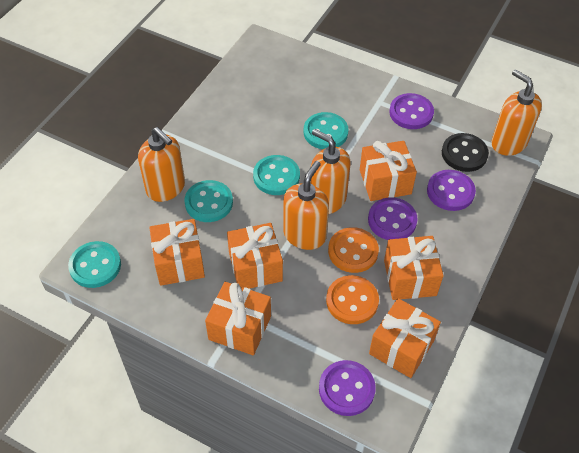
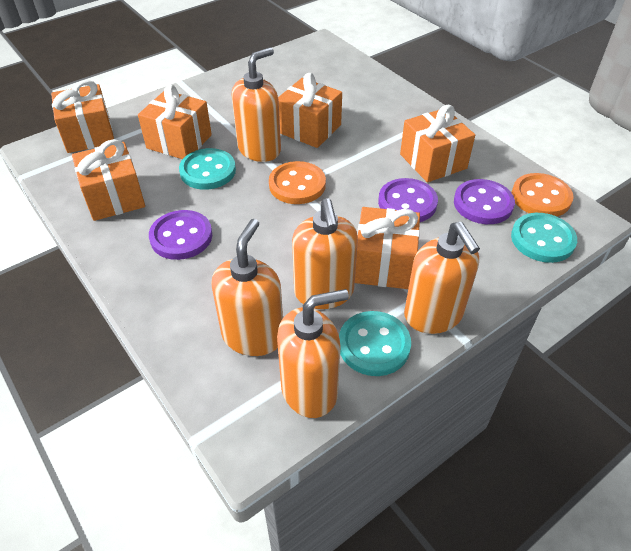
black button: [442,133,489,172] = 1 -> none = 0
orange soap dispenser: [138,127,185,202] [283,161,329,250] [310,129,351,214] [491,69,542,156] = 4 -> [212,219,283,356] [232,47,281,162] [277,289,349,418] [292,198,358,309] [404,222,480,334] = 5
purple button: [319,360,376,416] [368,197,418,240] [389,93,434,129] [427,170,476,211] = 4 -> [149,210,212,260] [378,178,438,222] [454,179,515,224] = 3
turquoise button: [68,241,121,288] [184,180,233,222] [253,155,300,195] [304,112,349,149] = 4 -> [179,148,236,190] [339,311,411,376] [511,213,577,263] = 3

